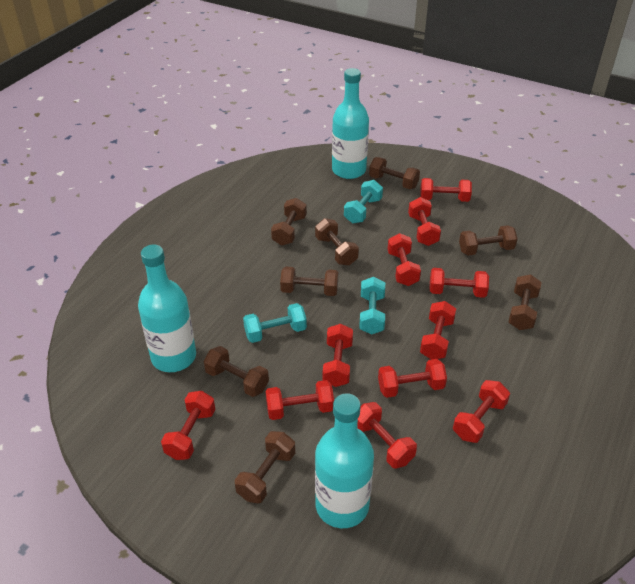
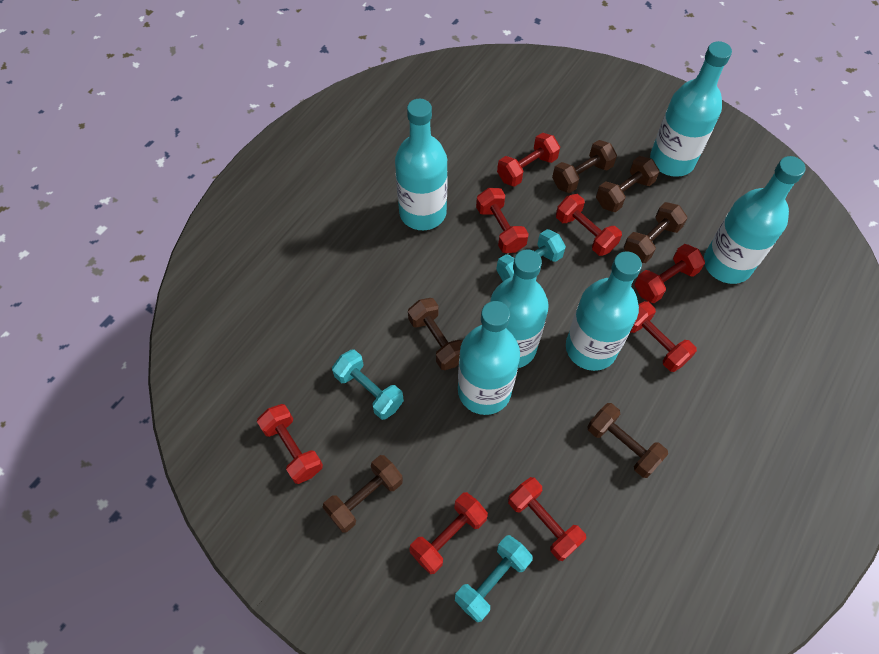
brown dumbbell: [204,346,269,397] [235,431,295,503] [271,198,307,245] [280,266,338,296] [315,218,359,266] [369,157,420,189] [459,225,518,256] [509,274,541,330] = 8 -> [323,455,403,532] [408,298,462,370] [552,140,617,193] [587,403,668,478] [596,156,659,212] [624,202,687,263] = 6
red dumbbell: [161,391,215,460] [266,380,334,420] [323,324,353,387] [358,402,417,468] [378,359,447,398] [388,233,421,286] [408,197,441,246] [420,178,472,202] [420,301,456,359] [429,268,489,298] [453,380,510,443] = 11 -> [257,404,323,484] [409,492,488,574] [476,188,529,253] [497,133,560,187] [508,477,586,561] [556,194,622,256] [630,301,697,372] [634,244,705,303] = 8
turquoise bottle: [138,244,196,372] [315,393,374,528] [332,68,369,179] = 3 -> [395,99,448,230] [458,301,520,415] [490,250,549,368] [566,251,642,371] [650,41,732,177] [704,156,806,284] = 6

